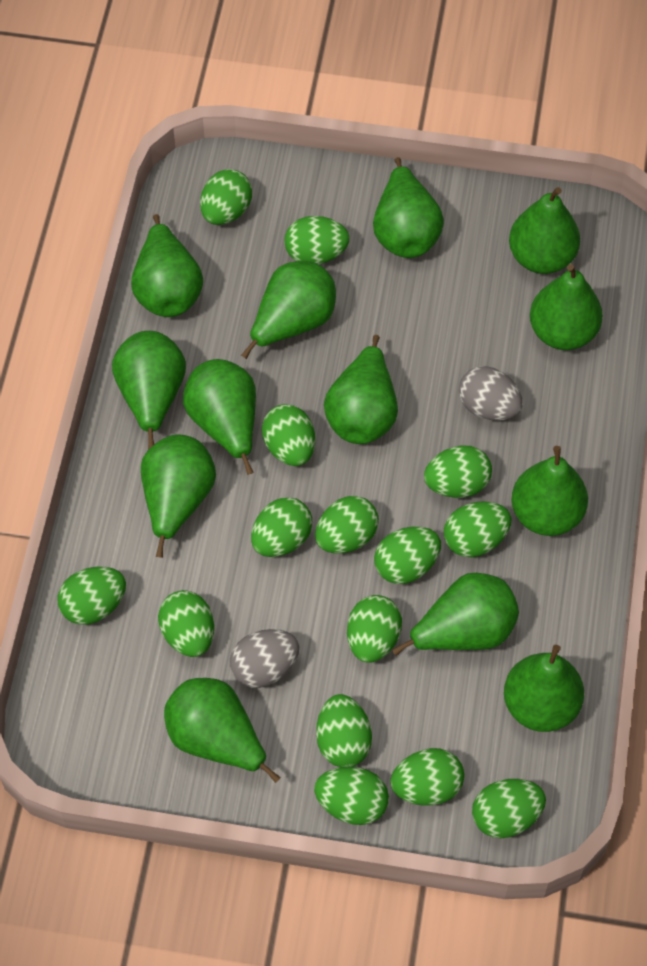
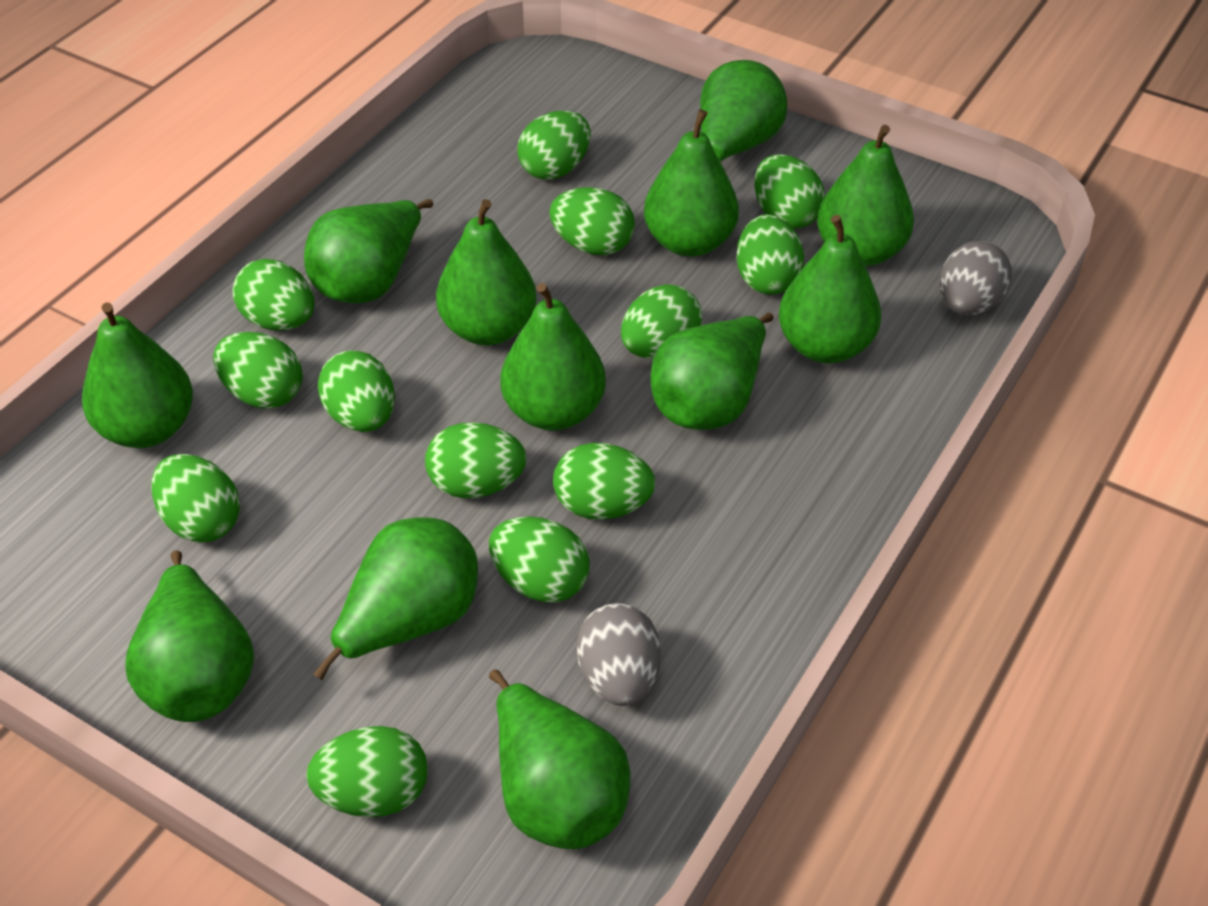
green egg: [57,567,126,625] [158,590,214,657] [200,169,252,225] [251,497,313,557] [262,404,315,466] [284,216,350,264] [314,767,389,825] [315,496,379,553] [316,694,372,767] [347,595,402,663] [374,526,441,584] [390,748,464,806] [424,445,492,498] [444,501,512,557] [472,779,546,838] = 15 -> [151,454,240,543] [213,332,303,409] [232,259,314,330] [306,726,428,817] [318,350,395,432] [425,422,526,498] [489,516,590,603] [517,111,591,180] [549,187,635,255] [553,443,655,520] [621,284,702,359] [736,214,804,295] [754,154,825,229] = 13
green pear: [112,331,186,450] [131,214,203,317] [141,434,216,558] [164,678,281,783] [183,359,256,475] [241,261,336,359] [324,335,398,444] [373,157,444,258] [392,573,519,656] [504,645,584,732] [509,187,580,274] [511,446,588,536] [530,264,603,350] = 13 -> [82,303,193,448] [125,550,254,722] [304,199,433,303] [313,517,478,680] [436,199,537,345] [489,669,630,849] [501,283,606,431] [644,109,739,257] [650,312,774,430] [700,60,787,161] [779,215,881,363] [817,125,914,266] = 12

